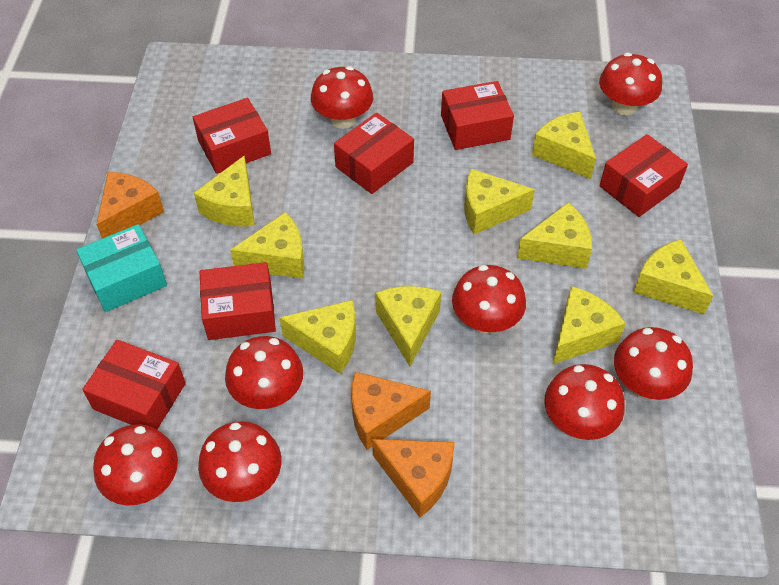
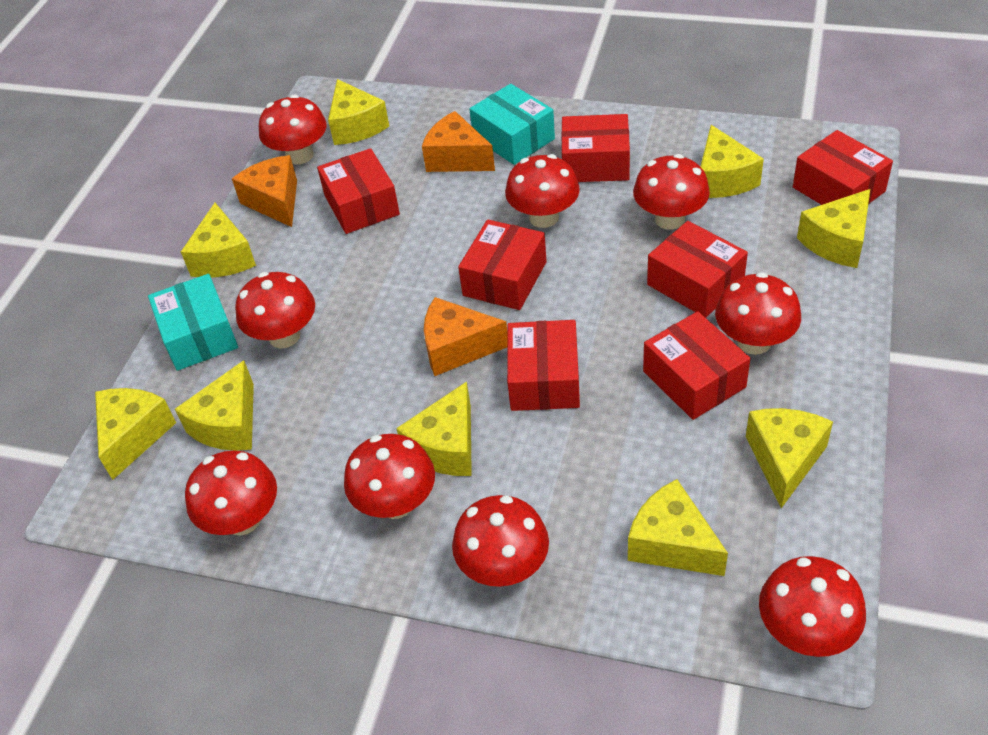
red box: [82,340,186,429] [193,98,271,174] [200,262,276,340] [334,113,414,194] [441,81,514,150] [600,134,688,217] = 6 -> [317,148,400,234] [458,219,547,310] [507,320,580,411] [561,114,630,182] [643,311,751,420] [647,221,748,318] [793,130,893,205] = 7
red mushroom: [93,424,178,505] [198,421,281,502] [225,336,303,409] [311,66,373,129] [452,265,526,334] [544,364,625,440] [599,53,662,116] [614,327,693,400] = 8 -> [185,451,277,536] [235,272,315,348] [259,94,327,164] [344,434,435,519] [452,495,549,587] [505,154,580,228] [633,154,710,230] [715,272,801,355] [759,556,866,657] = 9
turquoise box: [76,224,167,312] = 1 -> [148,274,238,371] [469,84,555,165] = 2

